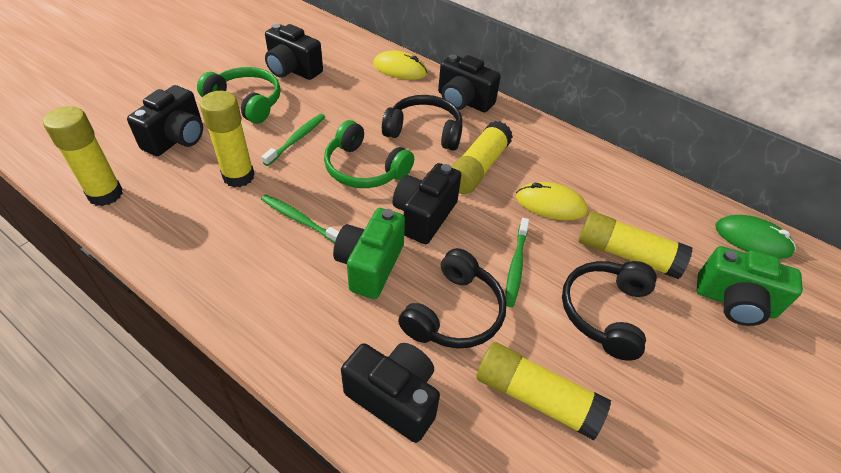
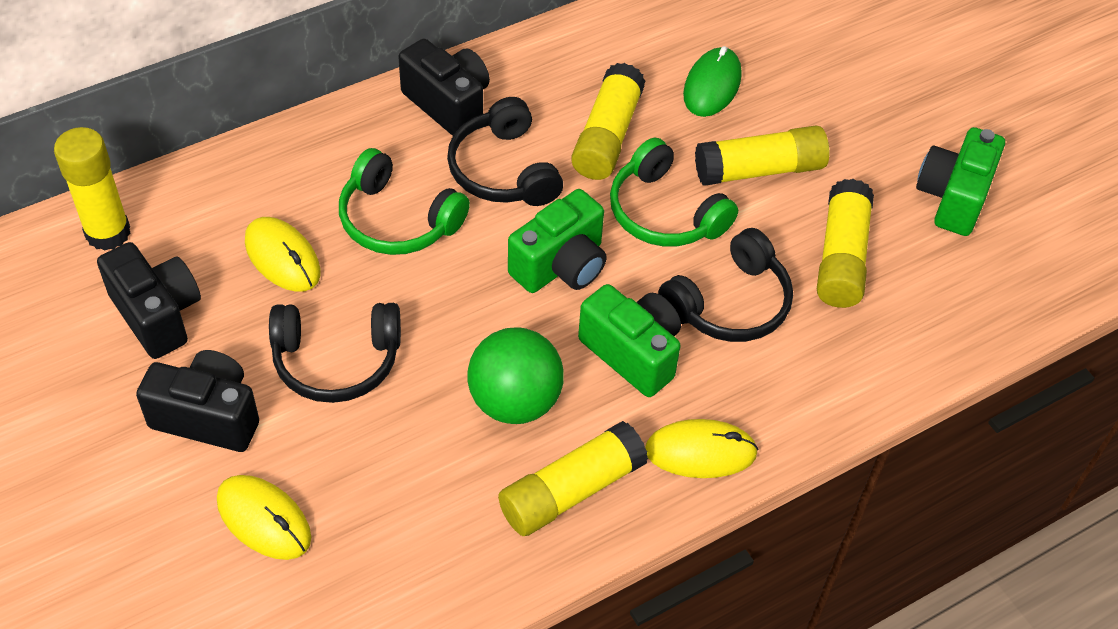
black camera: [127,85,203,156] [265,24,323,80] [341,343,440,443] [392,163,461,244] [438,54,501,112] = 5 -> [97,242,201,359] [136,350,259,452] [398,39,490,136] = 3
green ball: none = 0 -> [467,328,564,424] = 1
green camera: [333,208,405,299] [697,246,803,326] = 2 -> [508,189,607,293] [578,284,681,397] [916,127,1005,236] = 3
green toothbrush: [261,195,339,243] [262,114,325,166] [505,218,529,307] = 3 -> none = 0
yellow mouse: [373,50,427,80] [516,182,588,220] = 2 -> [217,475,311,560] [245,217,321,292] [645,419,758,478] = 3

